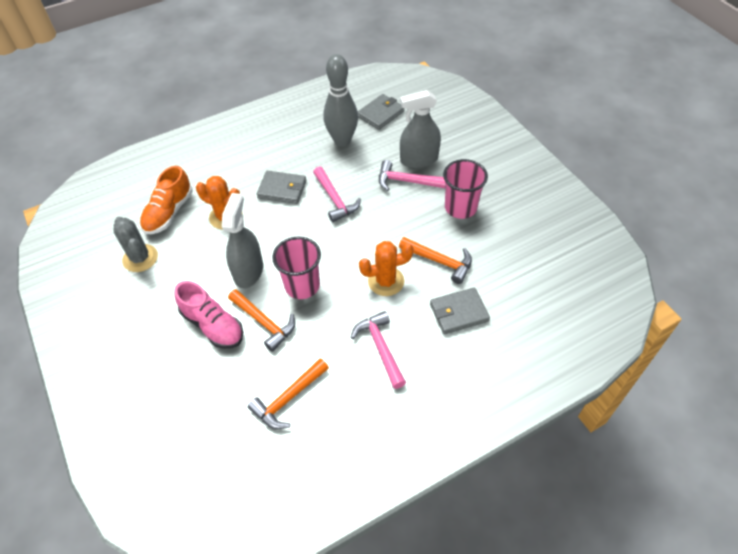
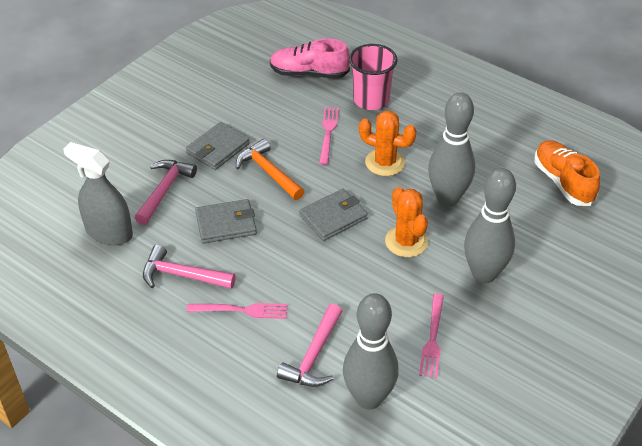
grey bowling pin: [323,54,358,147] = 1 -> [343,293,399,410] [428,92,475,206] [464,168,516,283] = 3
grey cactus: [113,217,158,272] = 1 -> none = 0
grey spray bottle: [222,193,263,288] [400,90,441,168] = 2 -> [63,142,133,245] = 1
orange hammer: [228,289,295,352] [248,358,329,429] [399,237,472,284] = 3 -> [236,139,305,200] = 1
pink cup: [272,237,321,299] [443,159,488,219] = 2 -> [349,44,398,110] = 1
pink fork: none = 0 -> [187,303,287,319] [319,107,339,165] [419,293,444,378] = 3

